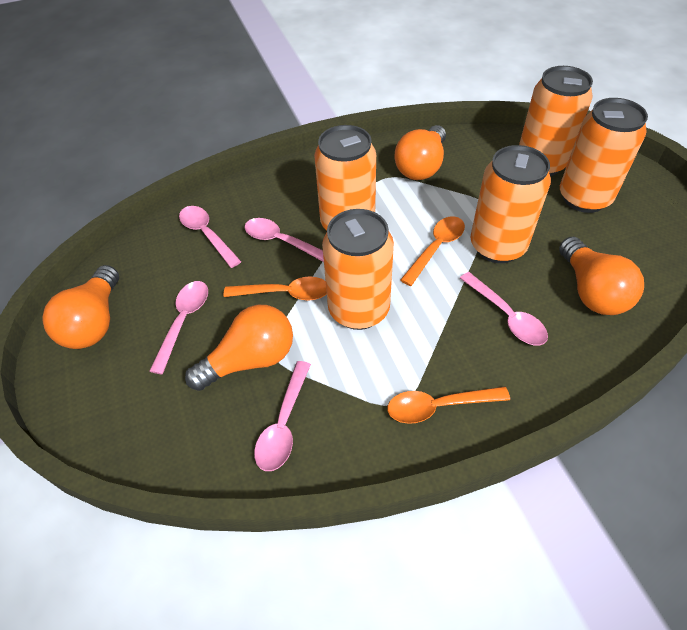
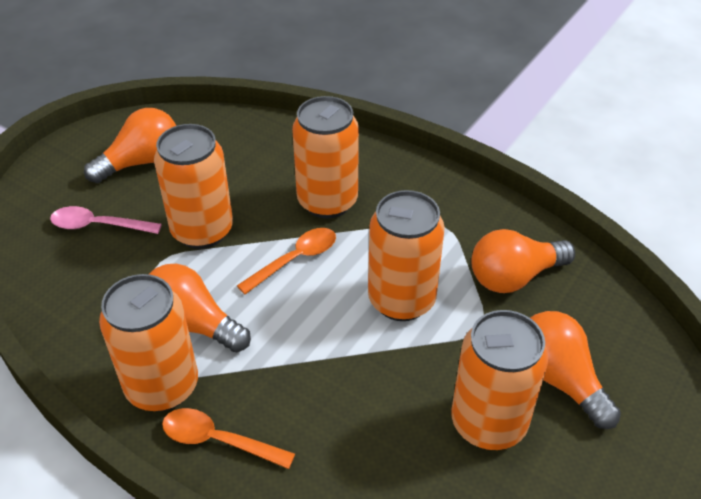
orange spoon: [224,276,327,301] [388,387,510,424] [400,216,465,286] = 3 -> [162,408,295,469] [237,228,336,294] = 2
pink spoon: [150,281,208,374] [179,206,242,268] [245,218,324,262] [254,361,311,471] [460,272,548,345] = 5 -> [50,206,162,234] = 1

